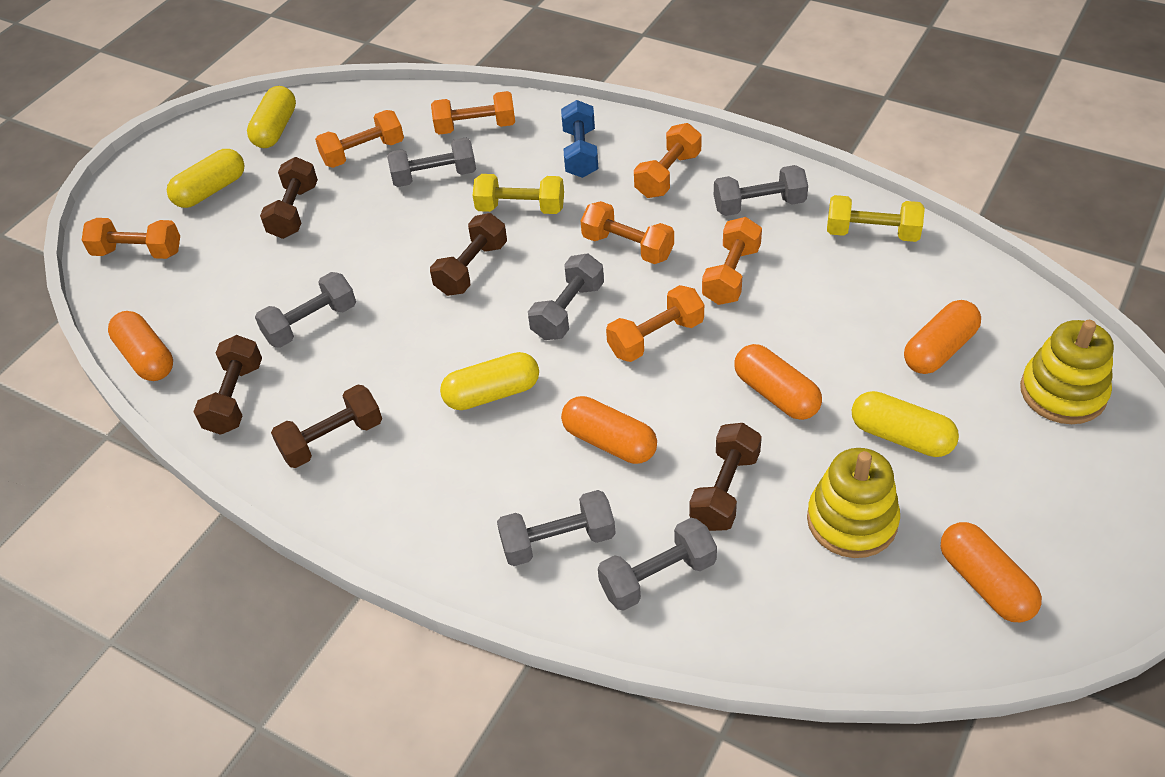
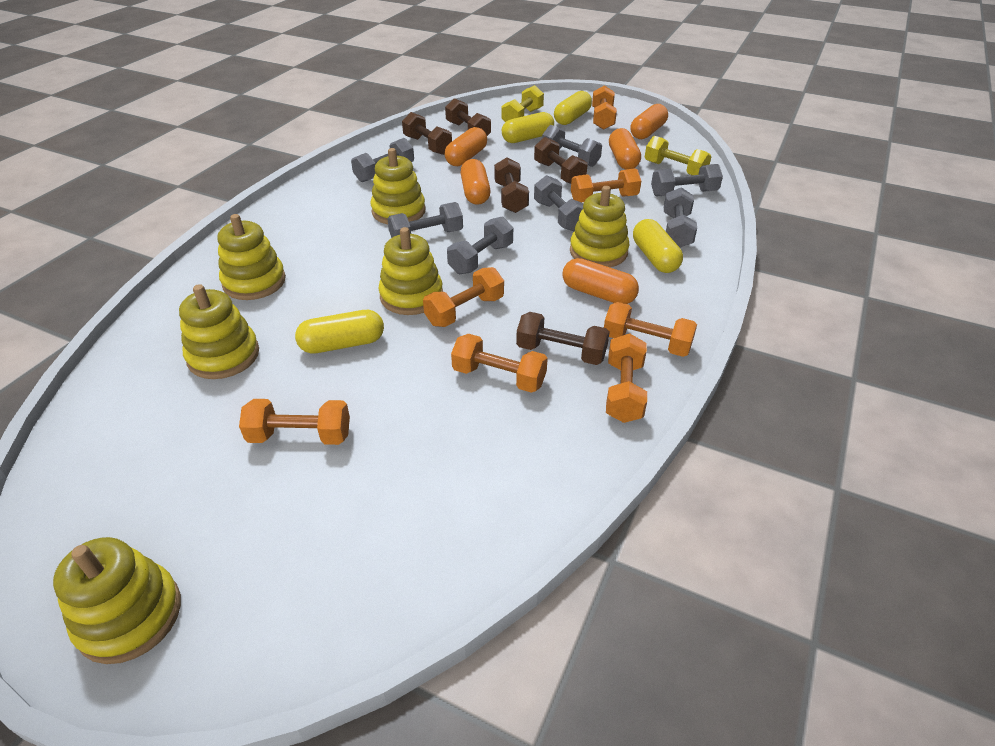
blue dumbbell: [561,100,598,178] = 1 -> none = 0
grey dumbbell: [255,272,356,348] [387,137,476,187] [497,490,616,566] [528,254,604,340] [598,518,717,611] [714,165,808,216] = 6 -> [351,138,414,182] [387,202,463,238] [447,217,513,274] [534,175,583,231] [542,125,602,167] [651,164,723,197] [664,187,697,248] = 7
yellow stacking toy: [807,448,900,558] [1020,320,1114,424] = 2 -> [53,537,181,664] [179,284,259,379] [217,214,286,300] [371,148,426,224] [378,227,443,315] [570,186,630,267] = 6

